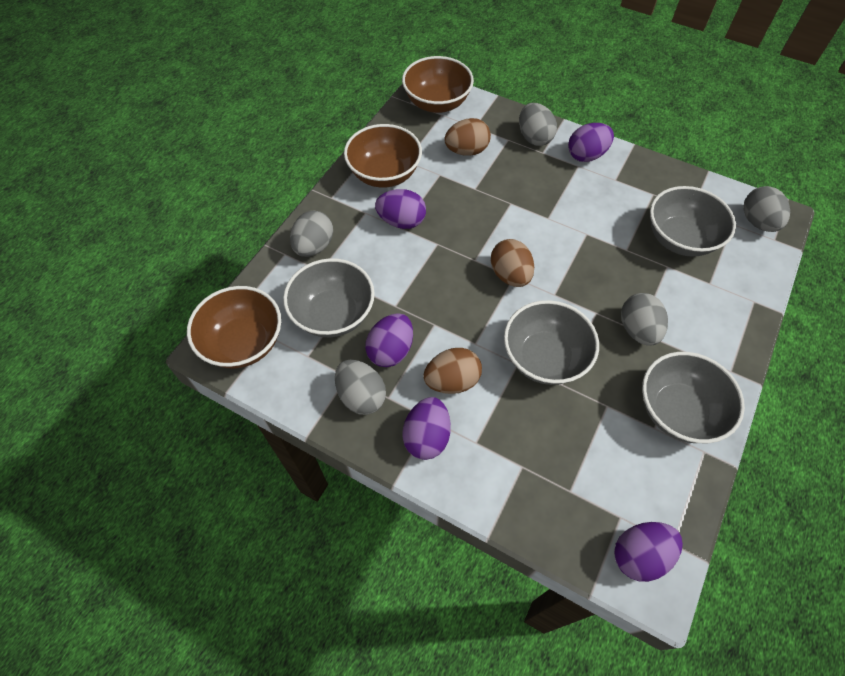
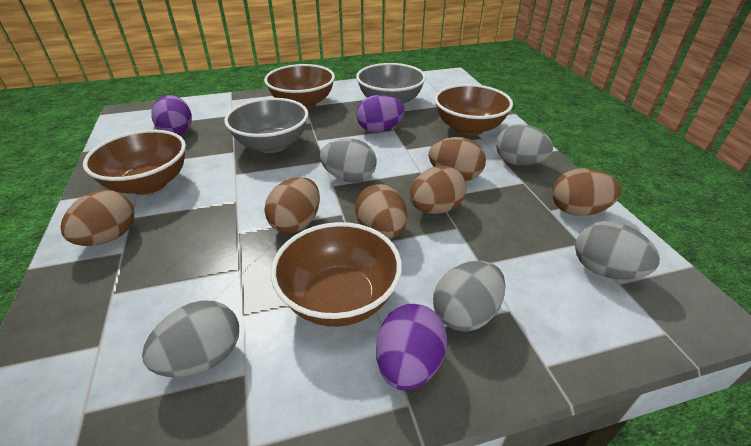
brown bowl: [187,286,281,368] [344,124,422,188] [402,56,474,113] = 3 -> [83,130,186,195] [264,64,335,109] [271,222,402,327] [434,84,513,136] = 4
brown egg: [423,348,482,394] [444,118,491,156] [491,239,534,287] = 3 -> [60,190,134,246] [265,177,320,233] [355,184,407,239] [409,166,466,214] [429,137,486,181] [552,168,621,216] = 6
grey bowl: [283,258,375,337] [504,300,599,385] [642,352,745,443] [650,186,736,257] = 4 -> [224,98,308,153] [356,63,426,104] = 2
purple egg: [365,313,413,367] [375,189,426,229] [403,397,451,460] [568,123,614,162] [614,522,683,582] = 5 -> [151,95,192,135] [356,95,404,132] [376,304,447,391] = 3

